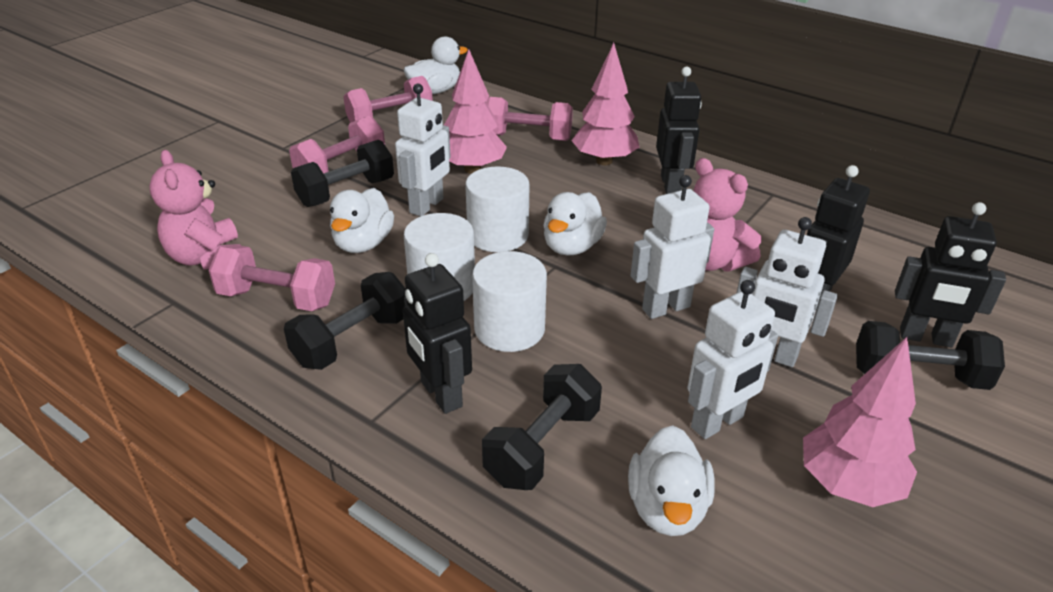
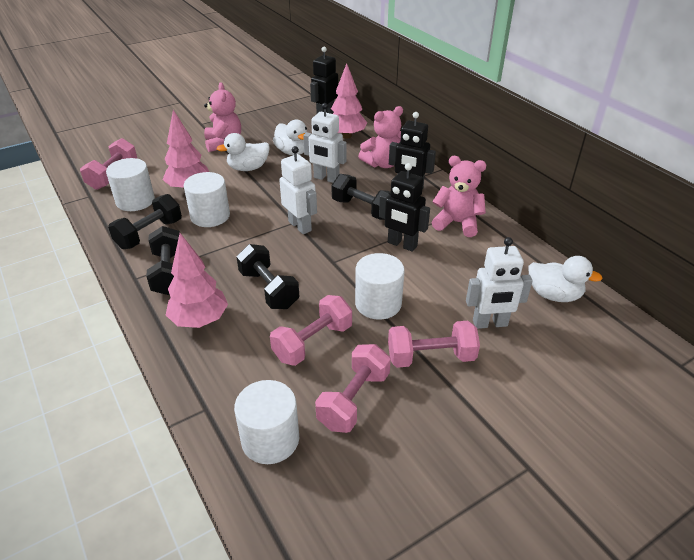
black robot: [403,253,472,414] [656,67,702,194] [807,165,870,310] [895,202,1006,347] = 4 -> [310,47,338,114] [379,163,430,252] [389,112,436,190] = 3
pink teddy bear: [150,150,241,270] [693,158,762,272] = 2 -> [204,82,241,152] [358,106,403,168] [432,156,486,237] = 3
white cylinder: [404,213,475,301] [465,166,530,252] [472,251,547,352] = 3 -> [106,158,155,211] [184,172,230,227] [234,380,299,464] [355,253,405,320] = 4
white duck: [330,188,394,253] [404,36,468,94] [543,192,607,256] [628,425,715,536] = 4 -> [217,133,270,171] [273,120,307,155] [529,256,603,302] = 3
white robot: [395,84,451,216] [630,175,714,319] [687,280,778,439] [737,217,838,367] = 4 -> [279,146,317,234] [303,103,347,183] [466,237,533,329] = 3

